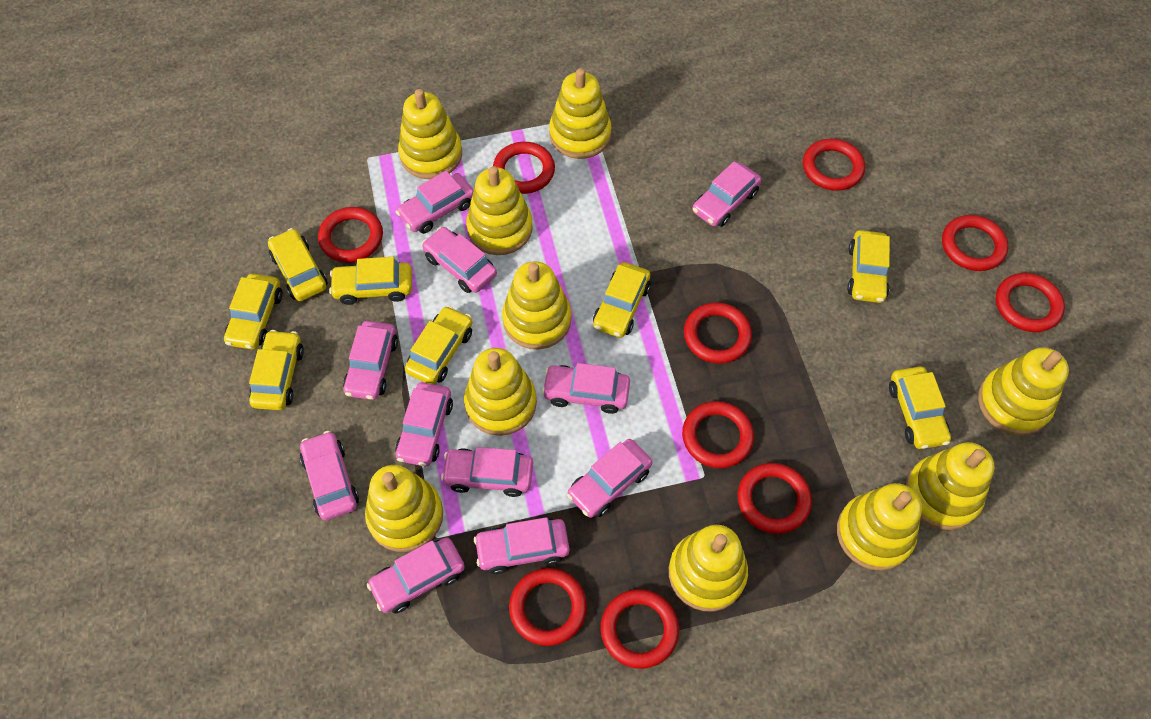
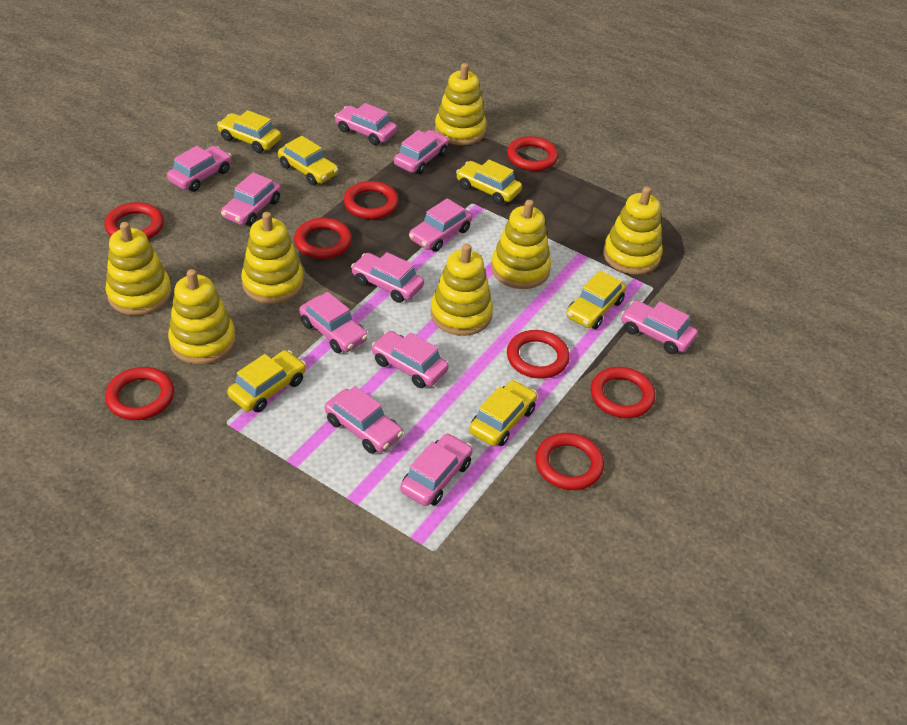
red ring: [318,207,383,263] [493,142,555,194] [509,568,587,646] [601,589,679,669] [682,401,754,468] [684,302,752,364] [737,463,812,534] [803,139,865,191] [942,215,1008,271] [996,273,1065,332] = 10 -> [105,202,164,239] [105,367,174,420] [294,218,352,259] [344,181,399,219] [507,136,559,171] [507,330,570,379] [535,433,604,490] [591,367,655,418] = 8
yellow car: [224,274,282,350] [249,330,304,410] [268,228,328,301] [329,257,412,305] [405,306,472,384] [593,262,651,338] [847,230,890,303] [889,366,951,449] = 8 -> [217,110,281,153] [227,350,306,412] [278,136,338,185] [456,160,522,205] [469,380,537,446] [566,270,626,329] = 6
yellow stacking toy: [365,465,443,552] [398,89,462,179] [464,348,537,436] [466,166,533,255] [502,261,571,350] [549,68,612,159] [669,525,748,611] [837,483,922,571] [906,442,994,530] [978,347,1069,435] = 10 -> [105,222,172,315] [168,269,236,364] [241,212,304,304] [431,243,493,336] [435,63,487,145] [491,200,551,289] [603,187,663,275] = 7

